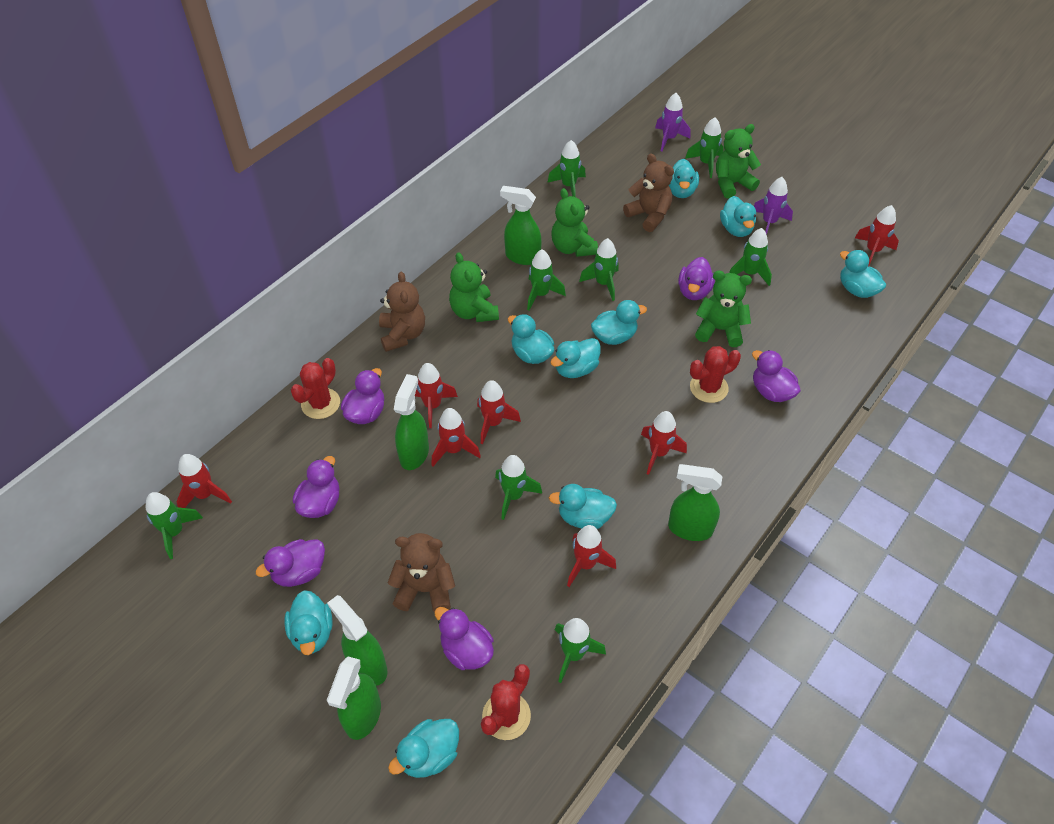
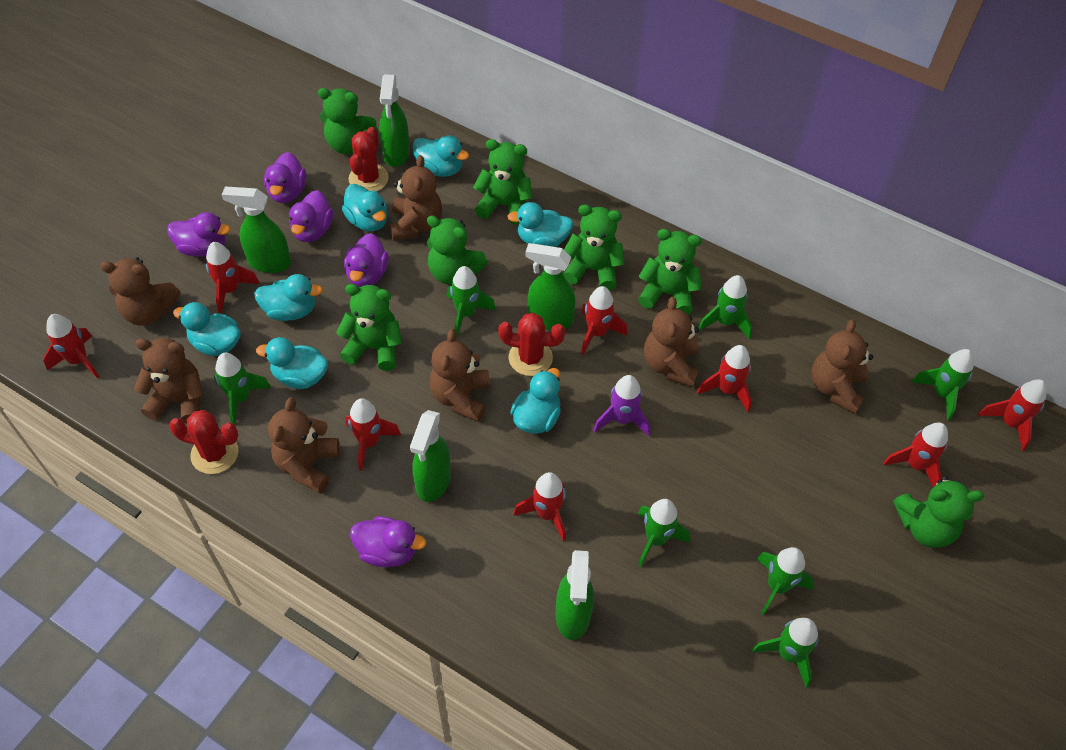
brown teddy bear: [379,272,425,352] [388,533,455,612] [623,153,674,232] = 3 -> [100,257,181,326] [134,338,203,424] [268,397,339,493] [390,155,442,241] [430,329,490,422] [644,297,699,387] [812,319,873,414] = 7
green rocket: [146,492,203,559] [495,455,542,520] [527,250,566,310] [547,140,586,197] [555,618,606,683] [579,238,618,301] [685,117,724,178] [729,228,772,286] = 8 -> [214,353,271,425] [447,266,496,337] [638,499,690,567] [698,275,752,339] [752,618,818,688] [757,547,814,615] [911,349,974,421] = 7
green teddy bear: [449,252,499,322] [552,188,598,257] [695,271,752,347] [716,124,761,199] = 4 -> [318,88,378,154] [336,284,402,371] [427,216,488,285] [473,139,533,225] [563,205,624,291] [638,229,702,315] [893,476,985,548] = 7
purple duck: [256,539,325,587] [293,456,339,518] [341,368,384,424] [434,607,494,670] [678,257,715,300] [752,350,801,402] = 6 -> [167,212,231,257] [264,152,306,203] [289,190,333,242] [344,233,389,287] [350,516,426,567] = 5
purple rocket: [655,93,690,151] [754,177,793,235] = 2 -> [594,375,650,436] = 1
red rocket: [176,454,232,508] [415,363,458,428] [431,408,481,466] [477,380,521,444] [567,525,616,587] [641,411,687,475] [855,205,899,266] = 7 -> [43,314,100,379] [206,242,260,314] [345,398,401,471] [514,472,566,542] [581,286,627,355] [697,345,752,412] [883,422,948,487] [978,379,1047,451] = 8
turquoise duck: [284,590,333,655] [388,719,459,778] [508,314,555,364] [549,484,617,529] [550,338,601,378] [591,300,647,345] [669,159,699,198] [720,196,756,237] [840,250,886,298] = 9 -> [173,302,241,356] [254,274,323,321] [256,337,328,389] [342,184,387,231] [412,135,469,177] [507,202,574,247] [510,368,561,434] = 7

